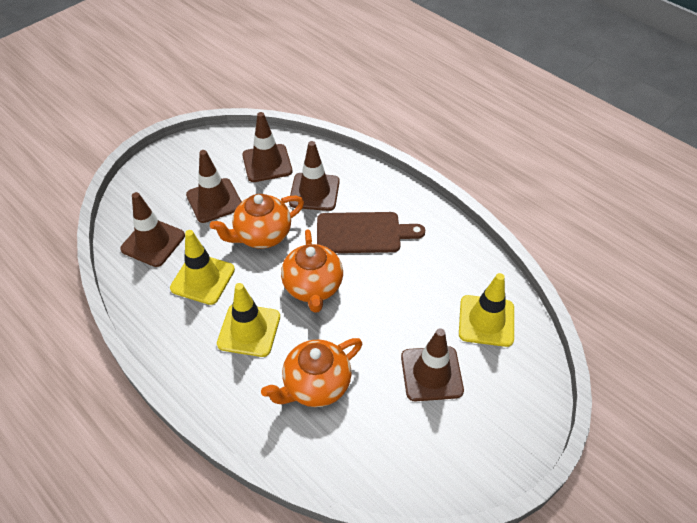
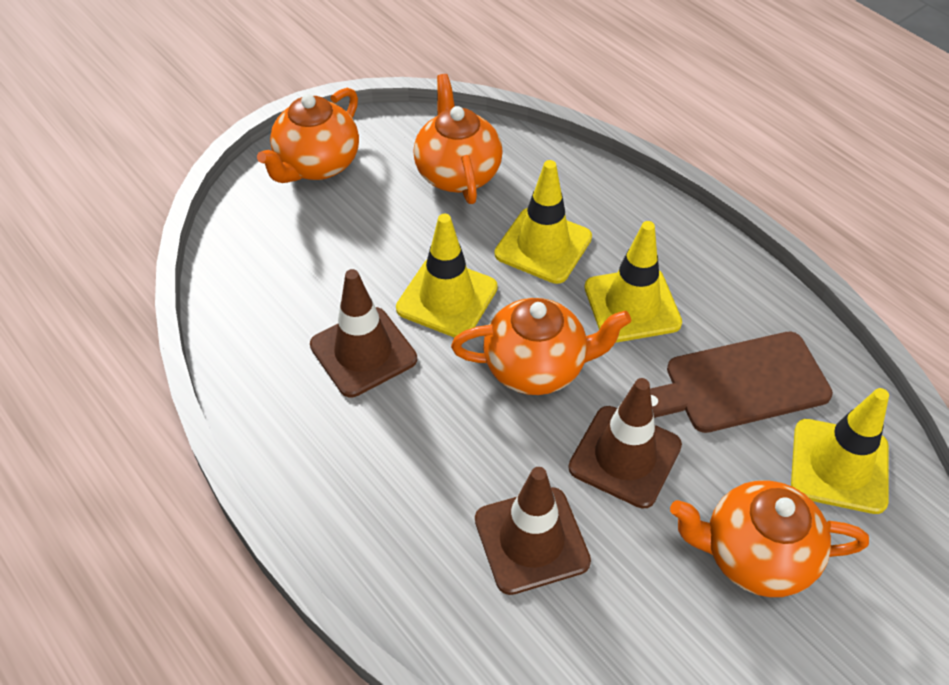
brown traffic cone: [120,192,185,267] [186,150,242,223] [242,112,292,182] [289,141,340,211] [401,328,464,401] = 5 -> [310,269,417,397] [475,467,591,595] [568,378,682,509] = 3
orange teapot: [210,194,304,249] [261,338,362,407] [281,229,343,313] = 3 -> [257,88,359,183] [414,74,503,204] [451,298,631,395] [670,480,869,597] = 4
yellow traffic cone: [170,230,235,305] [217,283,280,357] [459,273,514,347] = 3 -> [396,214,498,338] [495,160,592,284] [584,221,682,343] [791,388,889,514] = 4

